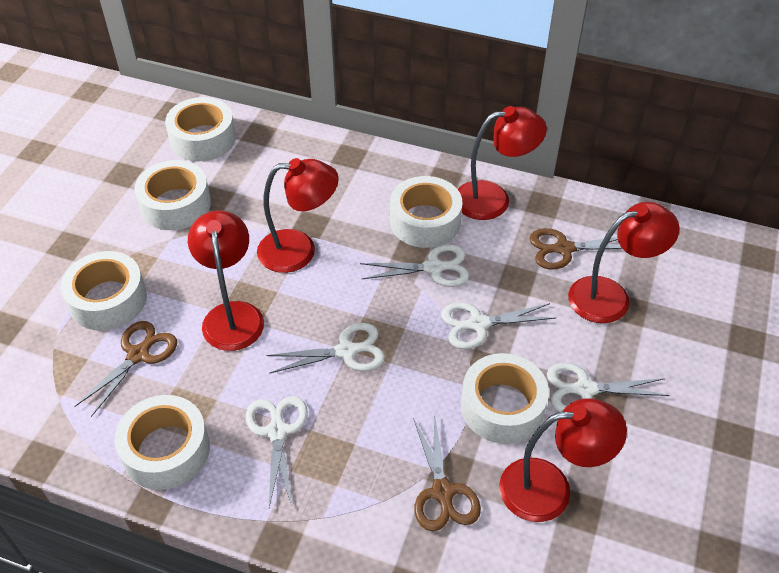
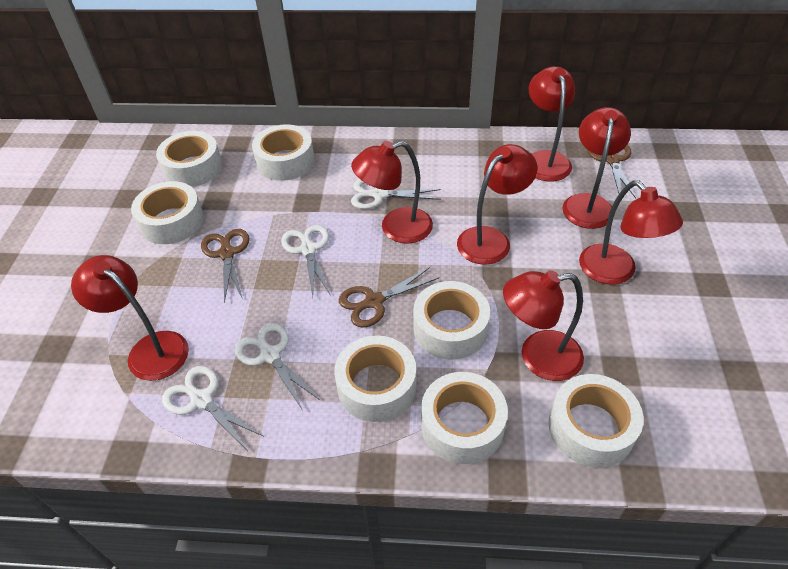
red lamp: [188,210,264,351] [257,158,339,273] [458,106,547,220] [499,398,627,522] [568,202,680,323] = 5 -> [71,255,189,381] [351,141,433,244] [457,144,537,265] [503,270,584,381] [529,66,575,181] [562,107,631,229] [579,181,683,285] = 7
white scissors: [246,396,308,507] [266,323,385,374] [360,245,469,287] [441,303,556,349] [547,363,669,412] = 5 -> [162,366,263,450] [234,323,320,411] [281,225,330,297] [351,179,441,209] = 4
white tape: [61,251,147,331] [114,395,210,490] [134,160,211,230] [165,97,236,162] [390,176,463,248] [461,353,549,444] = 6 -> [131,181,204,244] [156,131,222,187] [252,124,314,181] [334,335,416,422] [413,281,490,360] [421,372,508,464] [549,374,644,468] = 7

